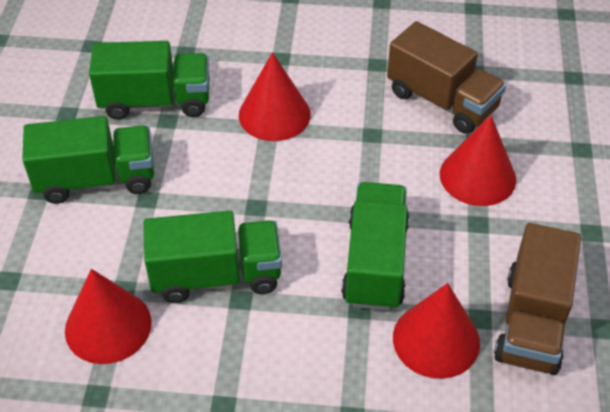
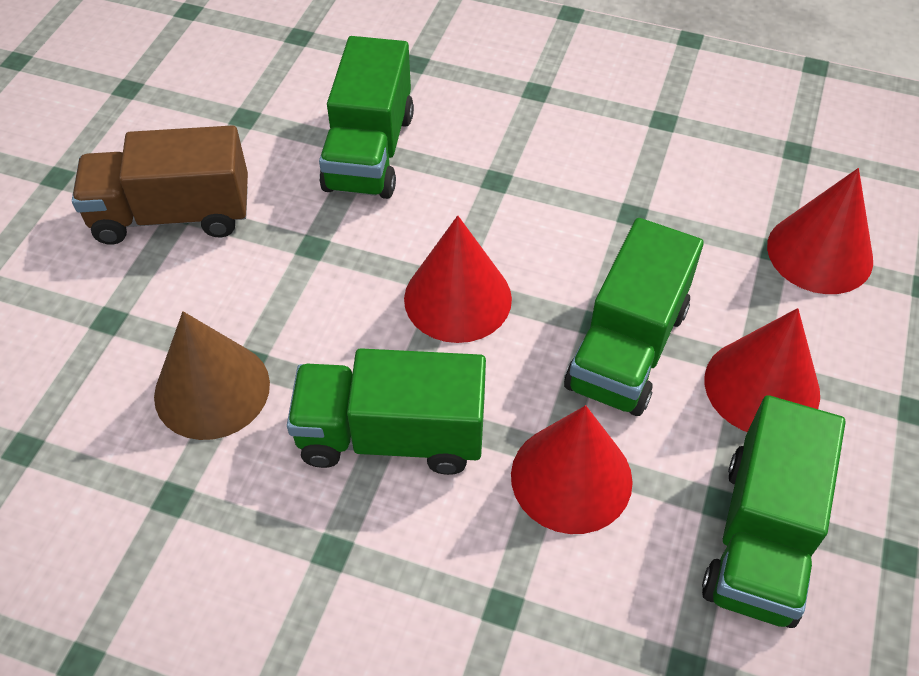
brown cone: none = 0 -> [154,311,270,440] = 1
brown truck: [387,21,506,134] [494,223,581,375] = 2 -> [72,125,248,245] = 1

